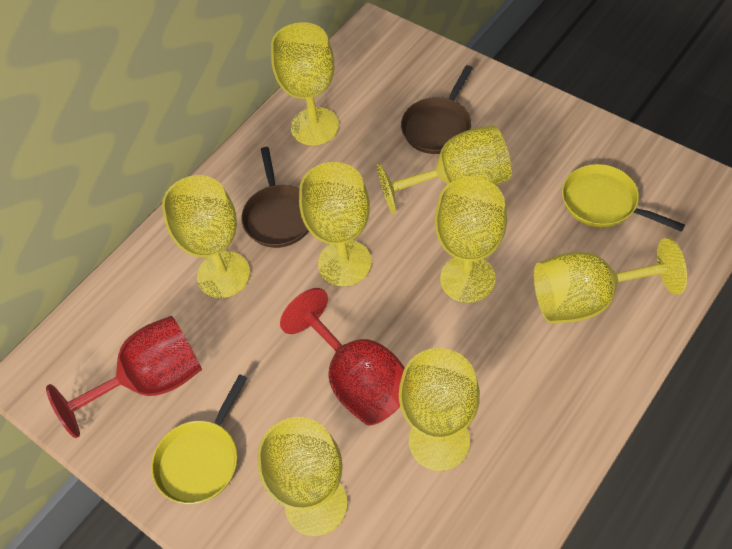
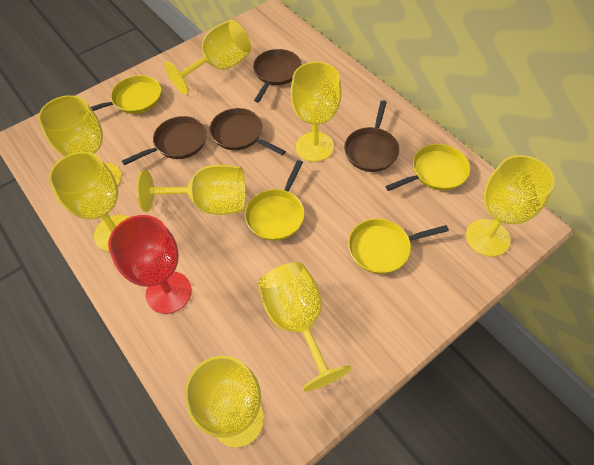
brown pan: [241,147,309,248] [401,65,473,154] = 2 -> [122,116,207,165] [209,108,286,156] [253,49,302,102] [344,100,400,172] = 4
red goblet: [46,316,202,438] [280,288,405,425] = 2 -> [108,215,192,314] = 1
yellow pan: [151,374,247,504] [562,164,685,232] = 2 -> [91,75,161,114] [245,160,304,241] [348,219,449,274] [385,144,470,191] = 4

